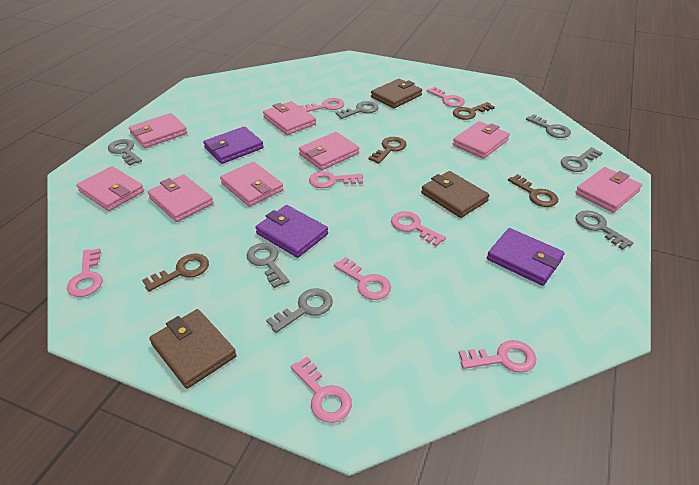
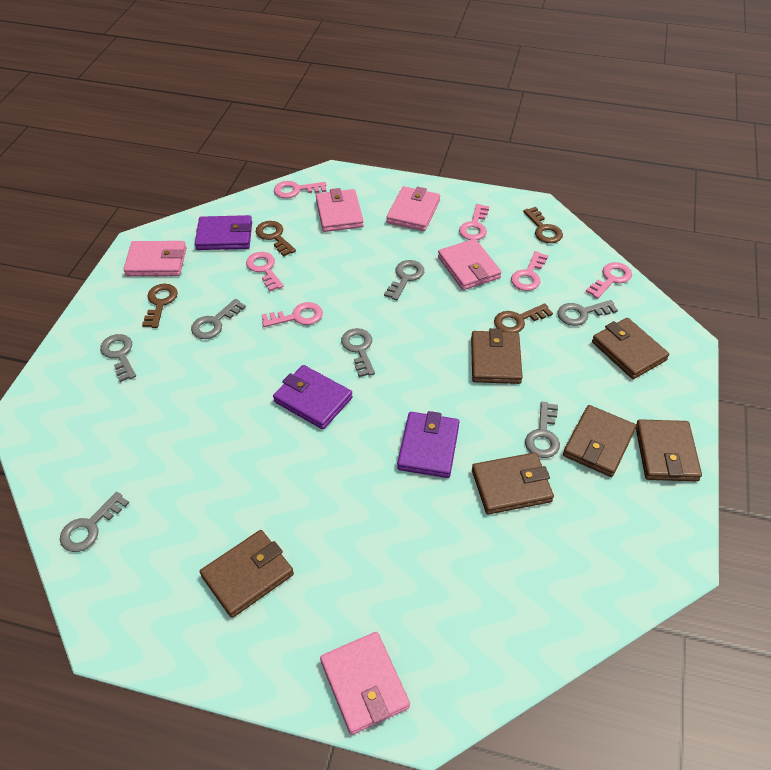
brown wallet: [149,309,237,389] [371,79,422,109] [421,171,490,218] = 3 -> [200,530,294,618] [471,328,522,384] [472,452,554,514] [563,405,636,477] [592,318,669,379] [636,419,702,481] = 6
pink key: [67,248,102,297] [291,357,352,423] [300,98,344,112] [309,171,363,188] [334,257,391,300] [391,211,446,247] [427,87,465,107] [459,340,537,373] = 8 -> [246,252,284,291] [262,302,323,327] [274,181,326,198] [459,204,489,240] [511,251,548,291] [586,262,632,299] = 6
pink wallet: [76,166,144,211] [129,113,187,148] [148,175,214,222] [220,162,284,207] [263,101,316,135] [299,132,359,170] [453,121,510,159] [575,167,642,213] = 8 -> [123,241,186,276] [316,188,364,232] [320,632,410,735] [387,186,440,231] [438,239,502,290] = 5

